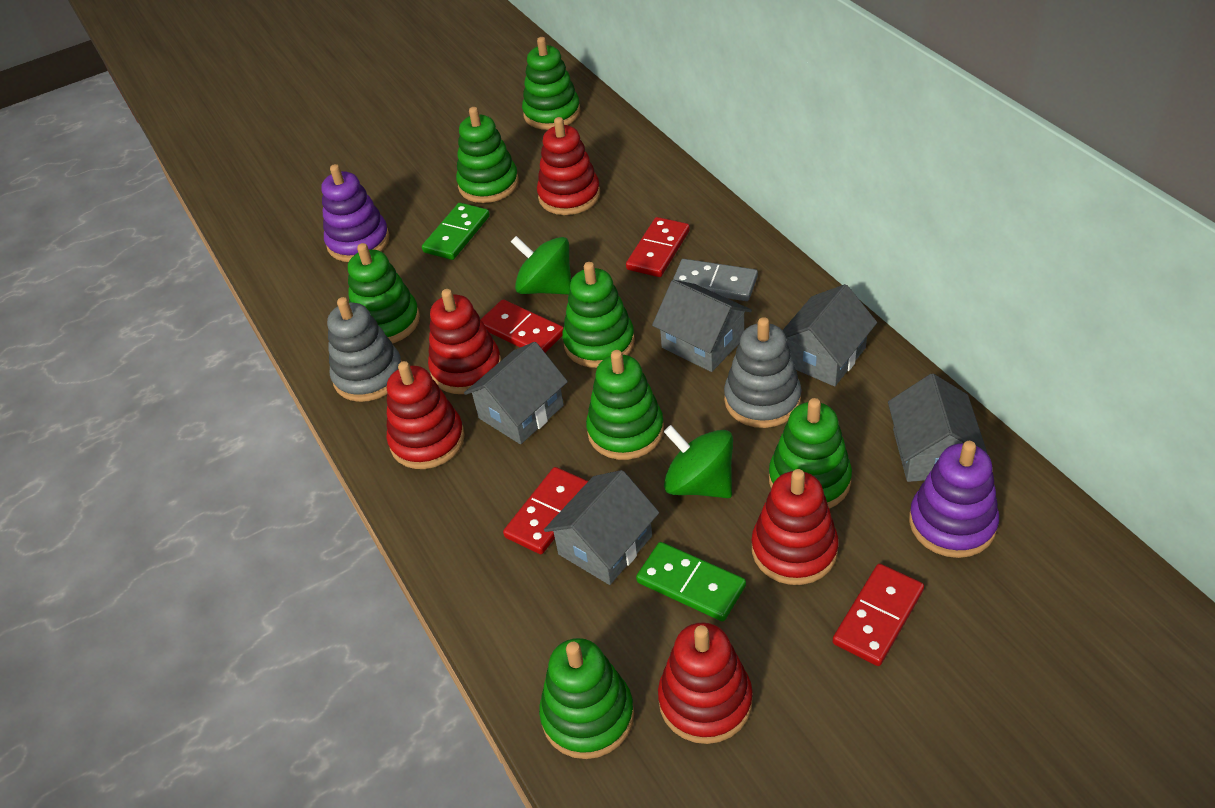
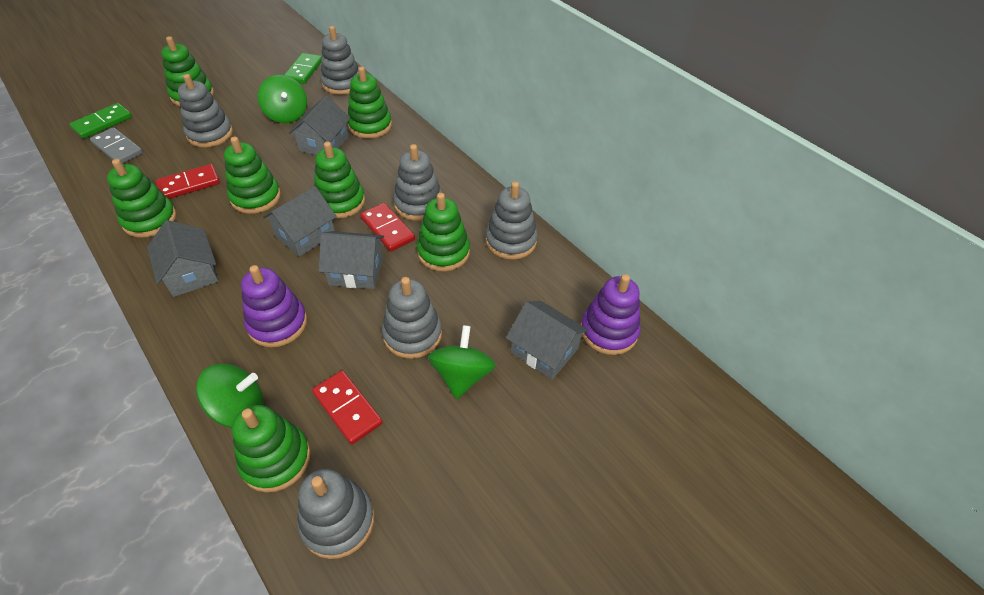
green spinning top: [511,236,571,295] [664,425,733,498] = 2 -> [196,364,263,428] [258,75,307,123] [428,325,496,399] = 3
grey stacking toy: [327,297,402,402] [724,317,802,428] = 2 -> [178,74,233,147] [297,469,375,559] [320,26,359,95] [382,277,442,359] [393,144,442,221] [486,182,538,260] = 6
red domino: [481,299,564,353] [503,467,588,554] [626,217,690,277] [833,564,924,666] = 4 -> [155,164,220,199] [312,370,383,445] [360,203,415,252] = 3
red stacking toy: [387,361,465,469] [428,289,501,394] [537,117,600,215] [658,622,753,744] [752,469,839,585] = 5 -> none = 0

